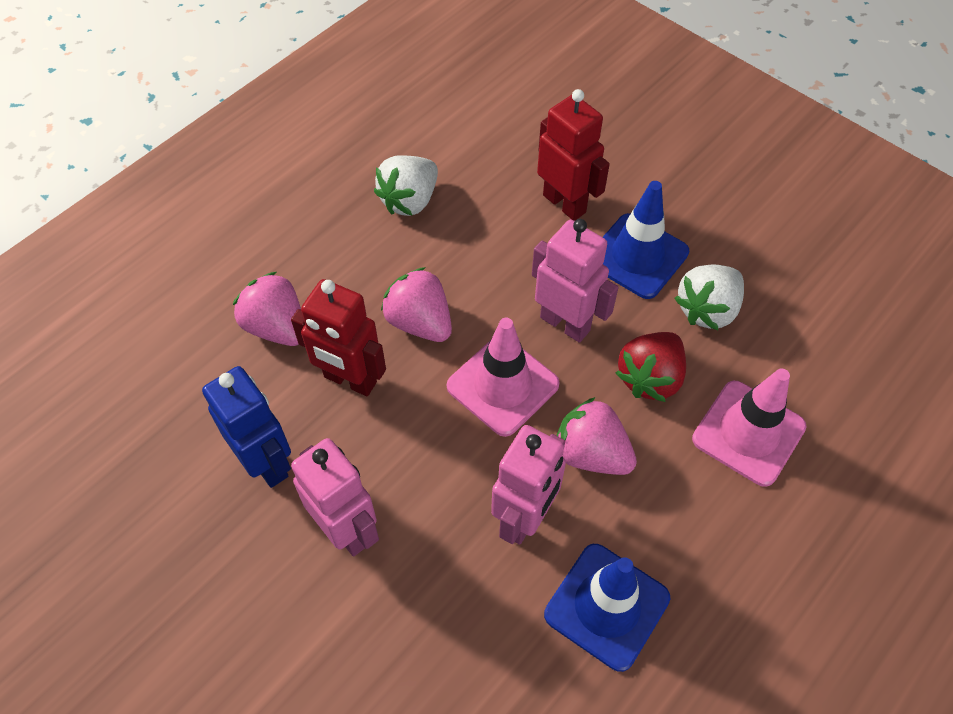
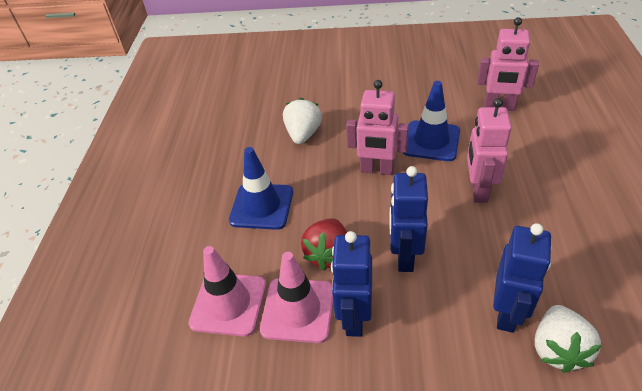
blue robot: [202,366,291,488] = 1 -> [331,231,372,337] [389,166,428,272] [493,223,552,333] = 3
pink strawberry: [233,272,301,346] [381,267,452,342] [557,397,637,475] = 3 -> none = 0
red robot: [291,279,386,396] [537,89,610,221] = 2 -> none = 0

